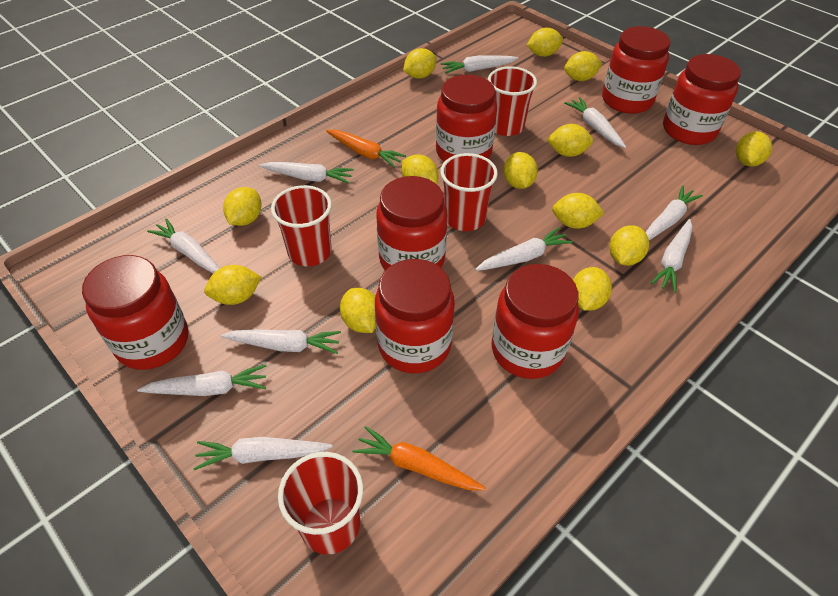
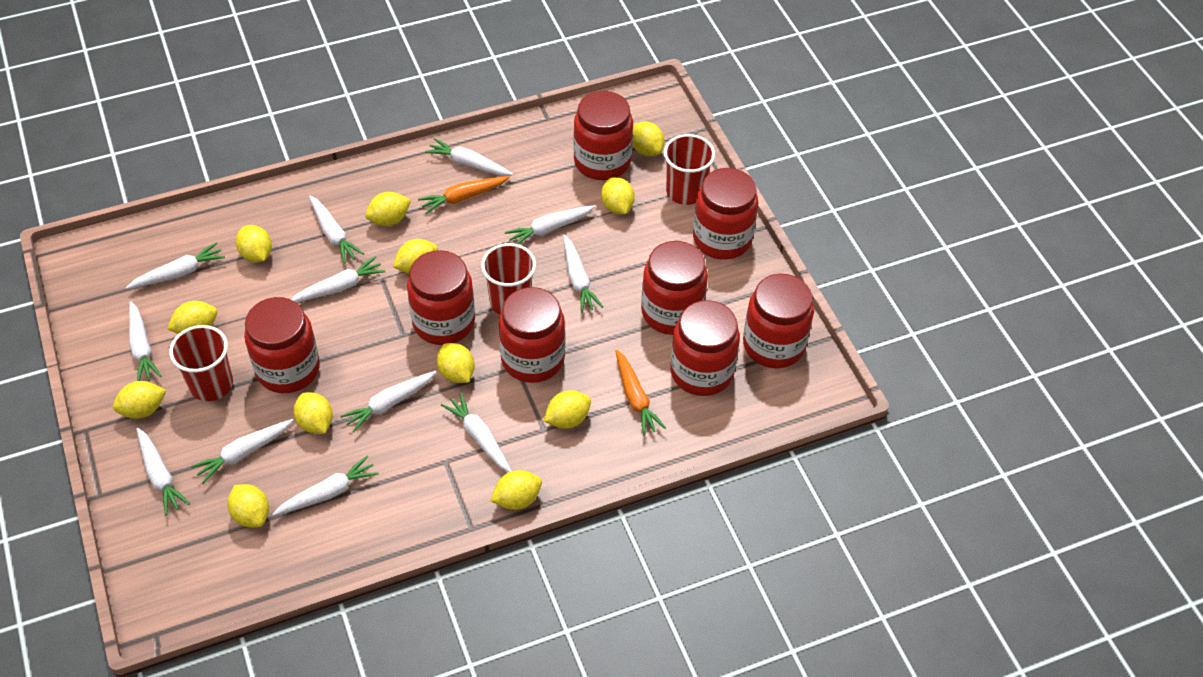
red cup: [271,185,332,266] [278,452,363,555] [440,153,498,231] [488,66,537,136] = 4 -> [169,325,233,401] [481,243,536,315] [664,134,715,205] = 3
red jar: [82,255,188,370] [375,259,455,373] [376,176,447,271] [436,75,497,162] [492,264,579,379] [602,26,671,114] [663,54,741,145] = 7 -> [244,297,320,393] [407,250,475,345] [499,287,565,383] [573,91,633,180] [641,241,708,335] [670,300,740,396] [693,168,758,260] [743,274,814,369] = 8
white carrot: [137,365,267,396] [147,218,220,274] [193,437,333,470] [221,329,341,354] [259,162,354,184] [441,55,519,74] [475,227,573,271] [564,97,626,148] [646,186,703,240] [651,219,692,293] = 10 -> [126,242,225,289] [129,301,162,381] [136,428,190,515] [191,419,293,484] [272,456,379,516] [291,256,385,302] [309,196,364,264] [340,371,436,433] [425,138,513,176] [441,393,512,472] [505,205,595,244] [563,235,603,313] = 12
yellow lemon: [204,265,262,305] [223,187,262,226] [340,288,376,333] [401,154,438,184] [403,48,437,79] [503,152,538,189] [527,28,563,57] [546,124,593,157] [552,193,604,229] [564,51,602,81] [573,267,612,311] [609,225,649,266] [736,131,772,166] = 13 -> [113,381,167,419] [167,301,217,334] [227,484,269,528] [236,225,272,262] [293,392,333,434] [365,192,411,226] [393,239,438,274] [437,343,475,383] [490,470,542,510] [544,390,591,429] [601,177,635,214] [632,121,664,156] = 12

